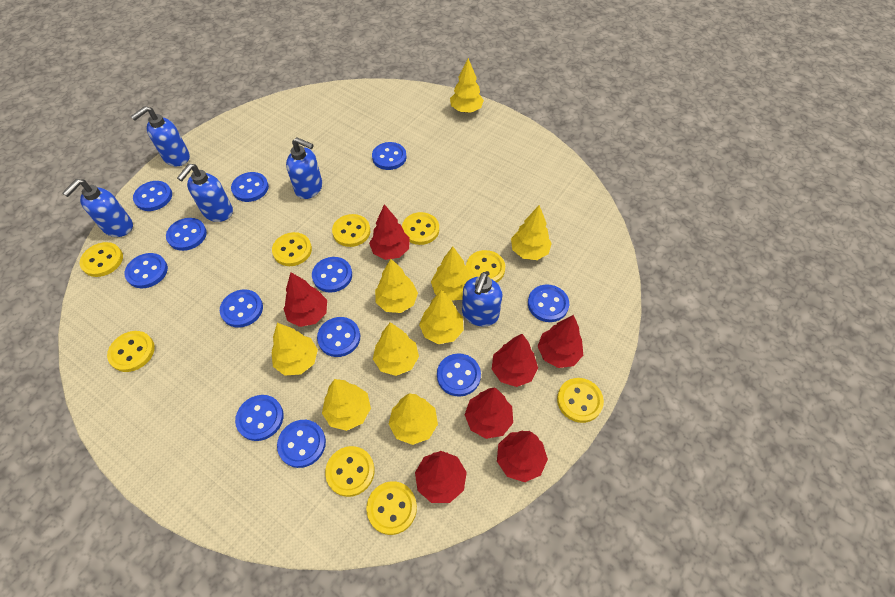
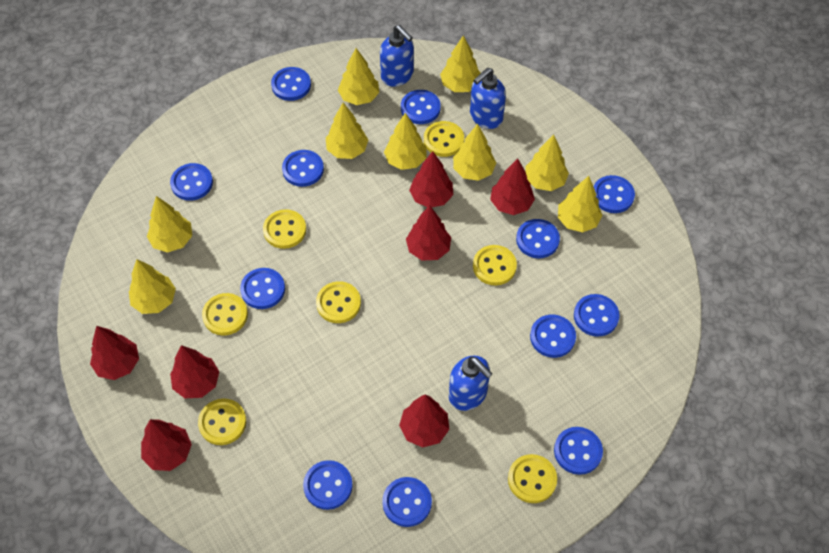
blue soap dispenser: [63,179,133,237] [131,106,190,166] [177,164,233,222] [286,137,322,199] [462,272,503,327] = 5 -> [380,25,414,87] [449,355,493,411] [470,68,506,129] = 3
yellow button: [80,242,123,277] [107,331,155,372] [272,232,312,266] [325,446,375,497] [332,214,370,247] [366,481,417,535] [402,212,439,245] [466,250,505,283] [557,378,604,423] = 9 -> [198,399,246,445] [202,293,248,335] [263,209,306,249] [316,281,361,323] [424,121,464,157] [473,245,517,285] [508,454,557,503] = 7

